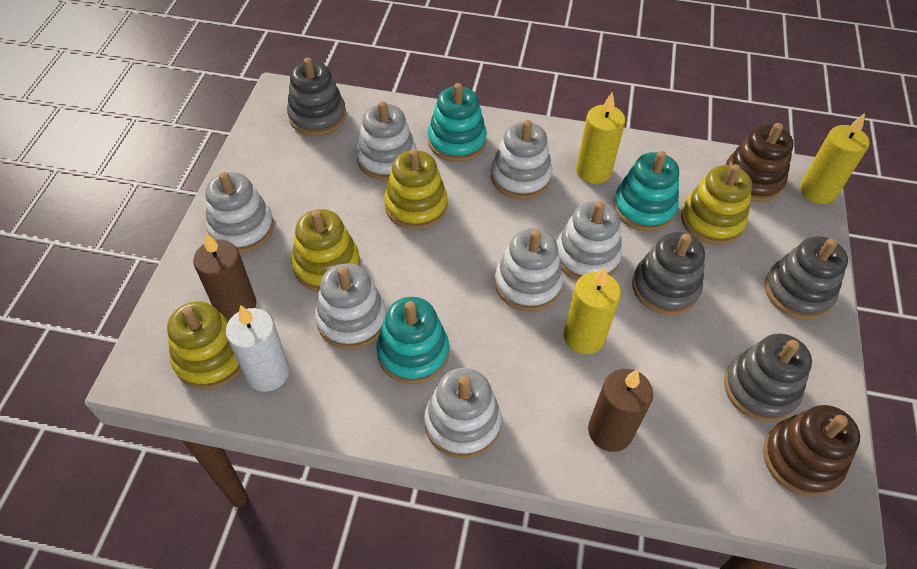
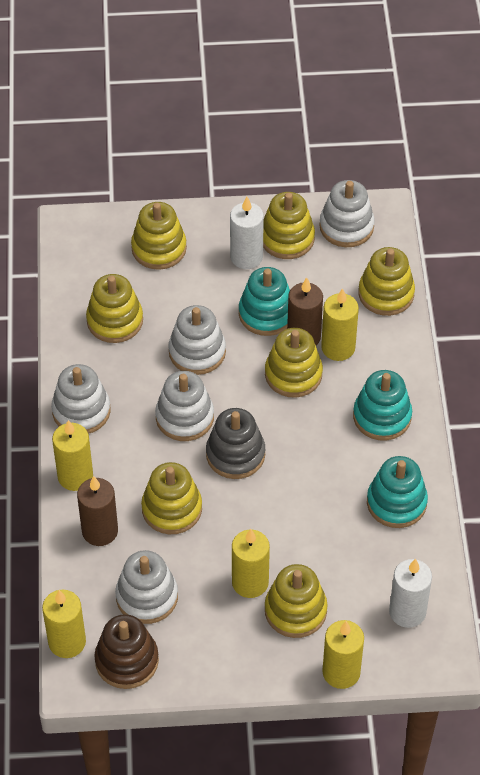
brown stacking toy: [726,123,794,202] [763,405,860,497] = 2 -> [94,614,159,689] = 1
grey stacking toy: [287,58,346,136] [632,232,705,315] [724,333,812,422] [765,236,848,320] = 4 -> [206,408,265,479] = 1
white candle: [226,305,289,392] = 1 -> [230,197,264,269] [389,559,432,628] = 2
white stacking toy: [205,172,274,253] [315,263,386,349] [356,101,417,181] [424,368,501,458] [491,120,552,199] [495,228,563,311] [556,200,622,280] = 7 -> [51,364,111,434] [115,550,178,624] [155,371,214,441] [168,305,226,375] [319,180,375,247] = 5
yellow candle: [564,267,621,354] [576,92,625,184] [800,113,869,204] = 3 -> [42,590,86,658] [52,420,93,491] [232,529,270,598] [321,288,359,361] [322,620,364,689] = 5
yellow stacking toy: [167,301,241,390] [292,209,360,292] [384,149,448,230] [681,164,752,245] = 4 -> [86,274,143,343] [131,202,187,270] [141,462,202,534] [263,192,315,259] [265,328,323,398] [265,564,328,638] [359,247,415,316] = 7

